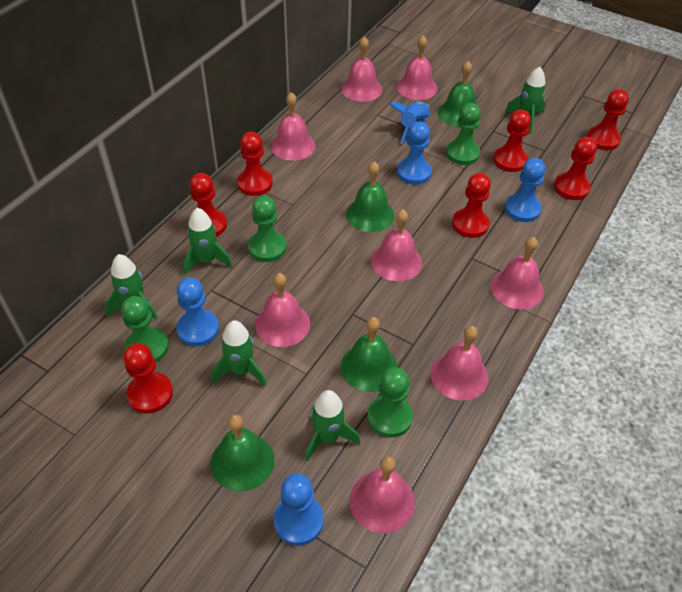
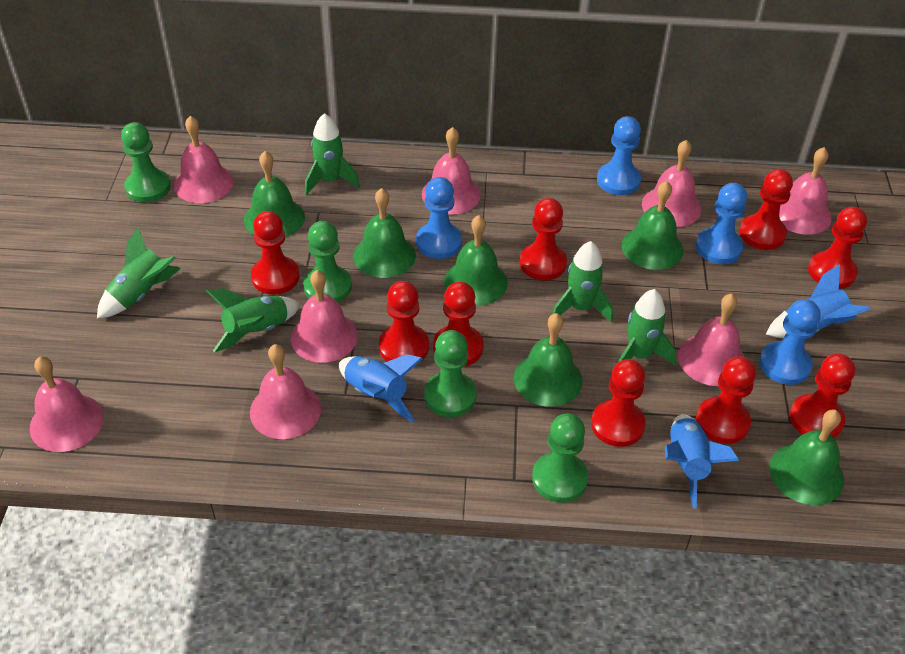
blue rocket: [389,101,431,144] = 1 -> [339,354,423,422] [665,414,739,509] [766,264,871,338] = 3
green bell: [211,415,274,492] [340,317,398,392] [346,161,395,232] [438,61,475,127] = 4 -> [244,151,305,237] [353,188,416,278] [444,215,508,306] [514,313,583,407] [622,181,683,270] [769,409,844,505] = 6
red pawn: [123,343,173,414] [190,173,227,237] [237,132,273,196] [452,173,491,238] [493,110,531,172] [554,137,597,200] [587,89,629,150] = 7 -> [251,211,300,295] [379,281,429,362] [433,281,484,367] [520,198,567,280] [591,359,646,447] [696,356,756,444] [740,169,793,250] [789,353,855,438] [808,207,867,289] = 9

